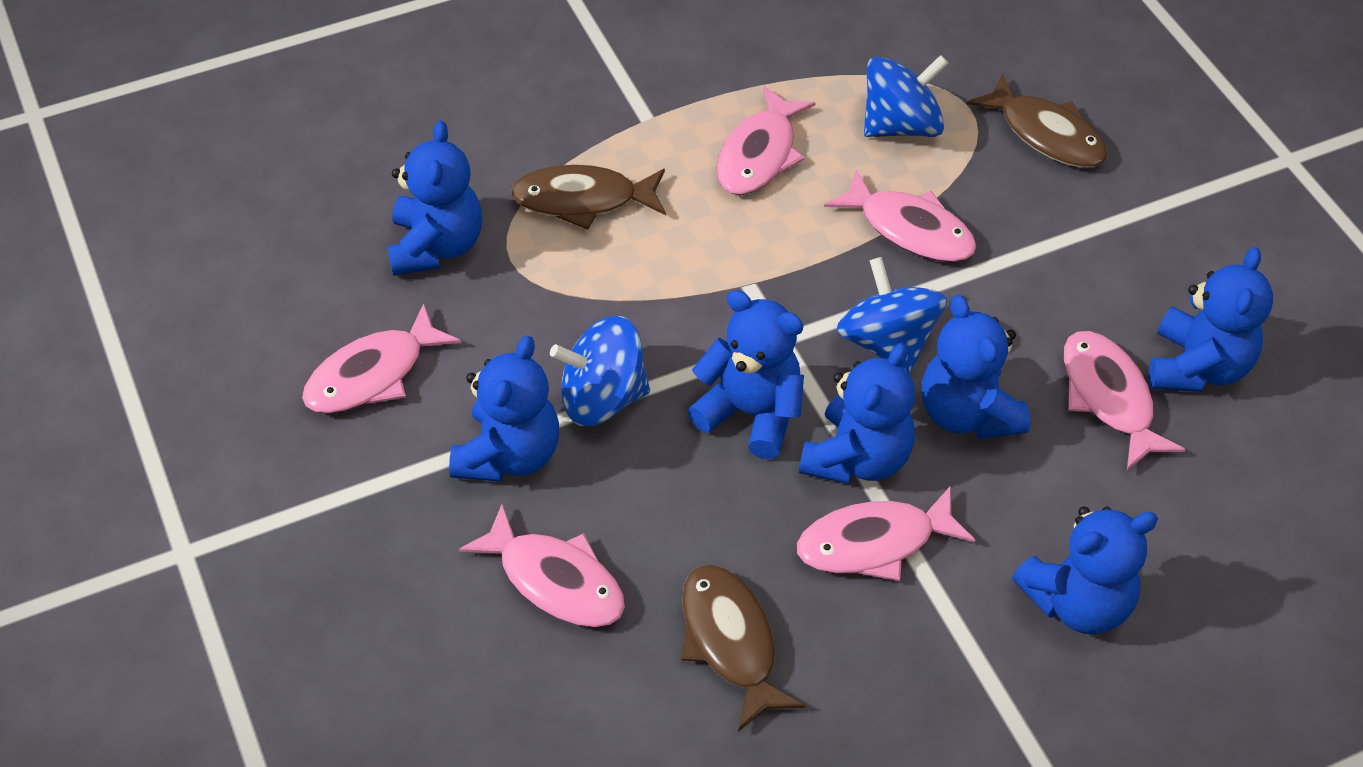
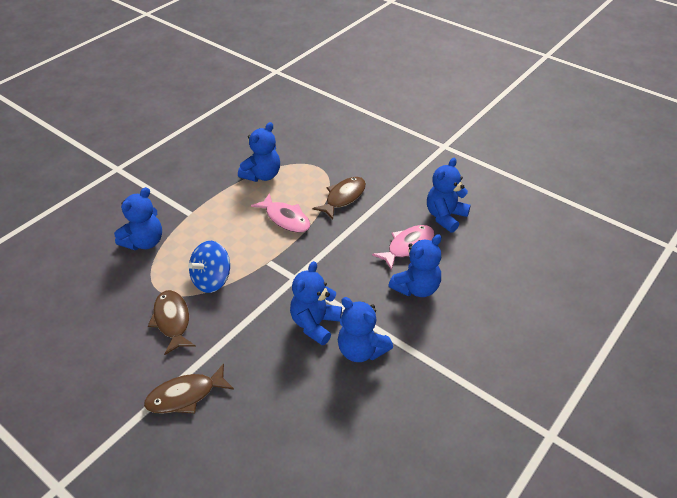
blue spinning top: [550,316,650,426] [837,257,947,374] [864,55,948,137] = 3 -> [188,241,230,293] = 1
blue teddy bear: [387,121,482,276] [449,335,559,482] [688,290,804,459] [799,343,915,484] [922,295,1030,439] [1012,506,1158,634] [1149,247,1273,392] = 7 -> [114,187,162,250] [238,122,280,182] [290,261,342,345] [338,297,393,362] [388,234,441,297] [427,158,471,233] = 6
pink fish: [302,303,461,413] [458,504,625,627] [717,86,816,195] [797,486,975,581] [824,170,977,262] [1064,331,1186,470] = 6 -> [251,193,310,233] [372,225,435,270] = 2

